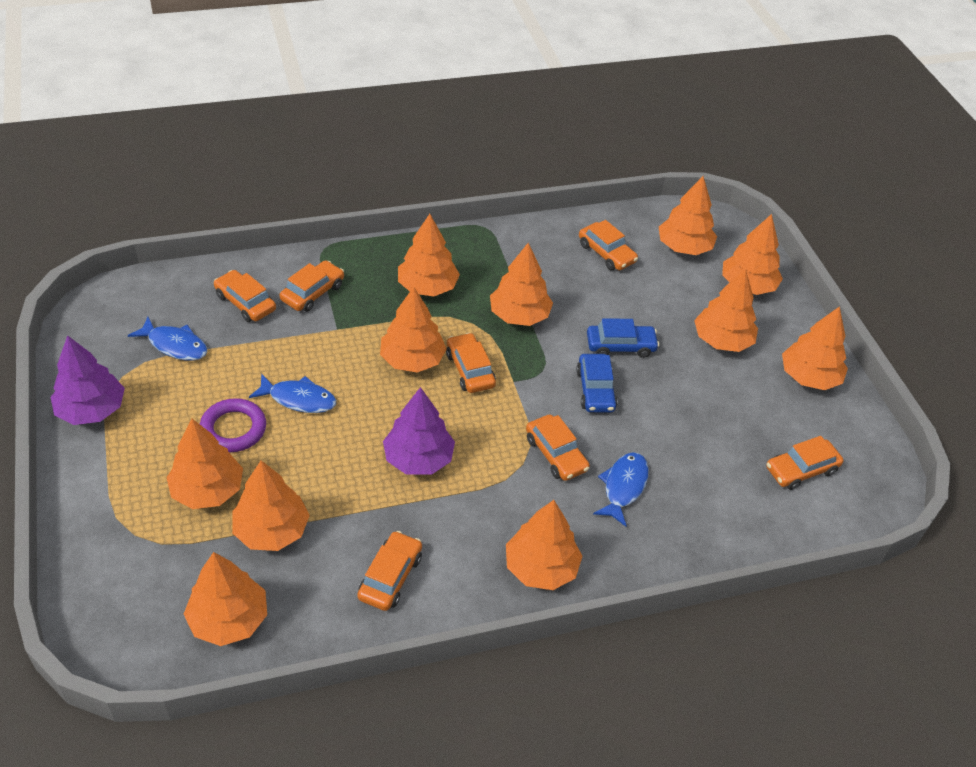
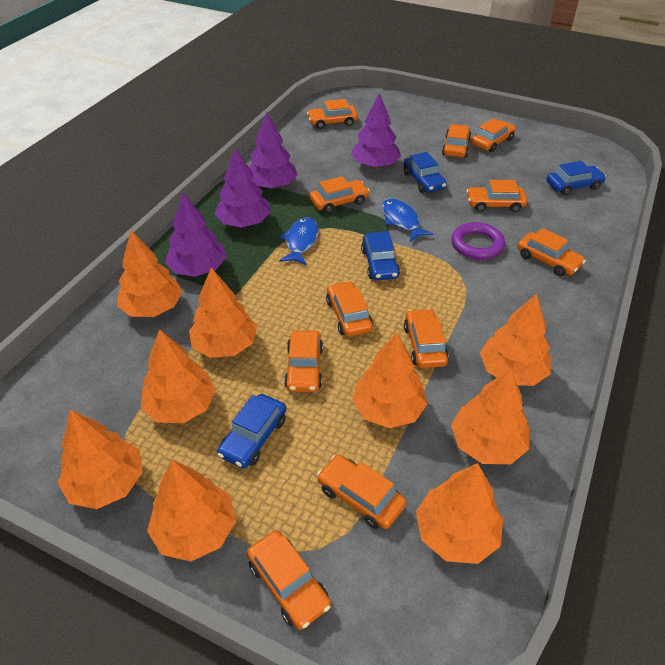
blue car: [576,354,617,412] [587,318,659,358] = 2 -> [217,394,287,468] [361,231,400,280] [403,152,447,193] [546,161,606,195] = 4
blue fish: [128,317,207,361] [249,374,336,413] [593,452,649,527] = 3 -> [279,217,319,265] [382,198,433,242] = 2
orange car: [214,270,276,322] [280,260,344,312] [357,531,422,611] [446,333,496,393] [526,414,590,481] [579,220,638,270] [766,436,844,490] = 7 -> [247,530,331,630] [284,331,323,392] [307,99,358,129] [310,176,369,213] [317,455,406,529] [326,281,373,337] [404,309,449,368] [442,124,471,158] [466,180,527,212] [471,119,516,152] [517,228,586,277] = 11
orange tree: [166,419,243,509] [184,552,267,646] [232,461,310,551] [380,287,447,373] [398,214,460,296] [490,243,553,326] [506,500,583,590] [659,176,717,255] [694,269,758,352] [722,214,783,295] [782,306,848,390] = 11 -> [58,409,143,509] [117,231,182,317] [141,329,216,423] [147,460,236,561] [189,268,257,358] [352,333,427,428] [416,463,503,564] [451,368,529,464] [480,294,551,386] = 9
purple tree: [51,335,125,425] [383,387,455,475] = 2 -> [165,193,226,277] [215,148,271,227] [249,112,297,189] [351,93,401,168] = 4

